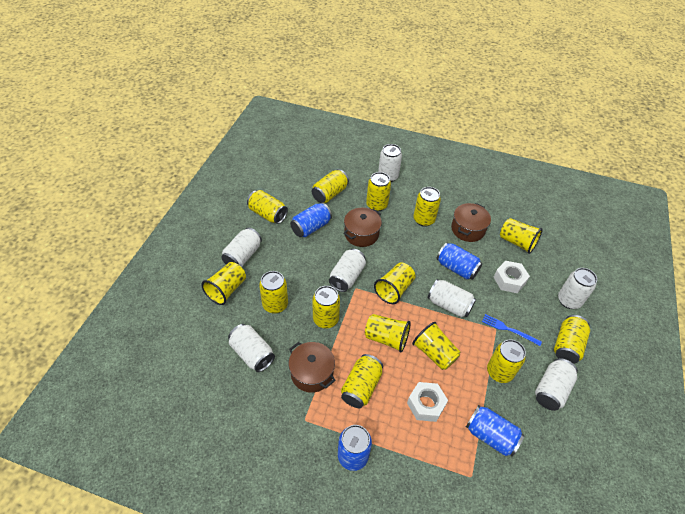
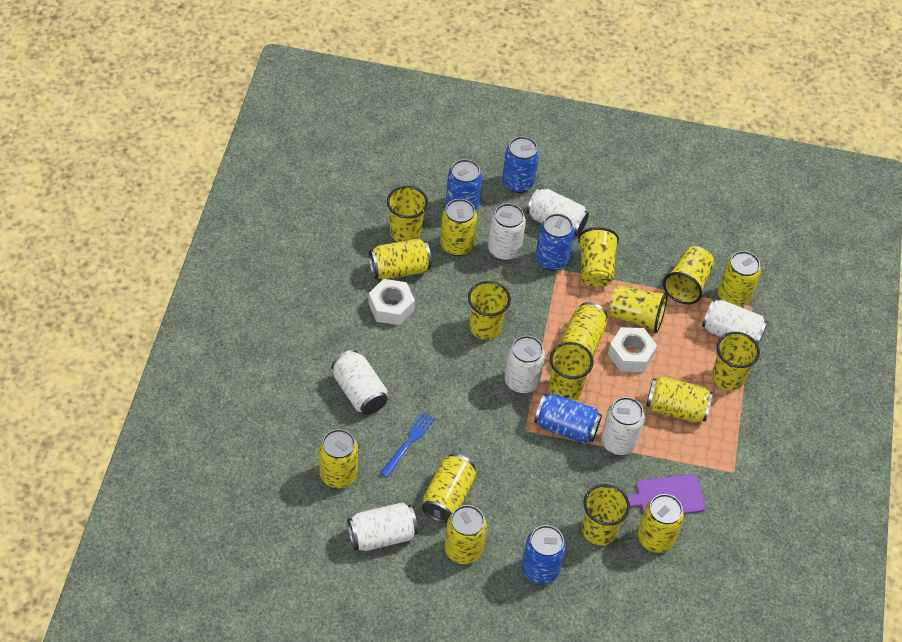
blue can: [290,202,332,237] [338,425,372,471] [437,242,482,280] [466,405,525,457] = 4 -> [446,159,482,211] [502,136,539,193] [522,525,566,584] [534,393,602,443] [536,213,575,271] = 5
brown pot: [288,342,336,393] [343,208,382,247] [451,203,491,242] = 3 -> none = 0
purple cutting board: none = 0 -> [627,474,706,514] = 1
yellow cup: [201,262,246,305] [365,314,411,353] [374,263,415,304] [412,322,460,370] [500,218,543,254] = 5 -> [387,186,428,242] [468,281,511,340] [549,342,594,400] [578,227,619,287] [582,484,630,546] [609,285,668,333] [663,246,714,305] [712,332,760,391] = 8

